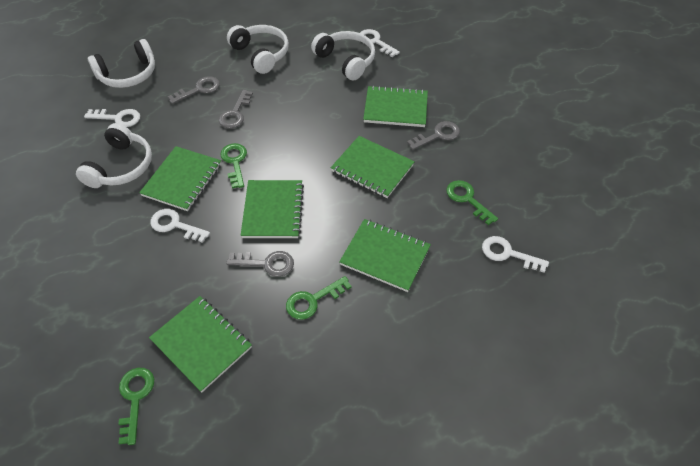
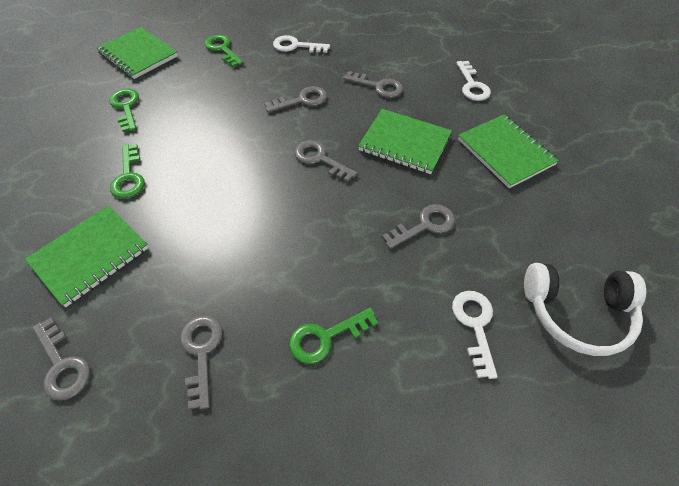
green notebook: [139,146,221,211] [149,296,252,392] [241,180,304,238] [331,136,415,198] [339,219,431,292] [363,85,428,127] = 6 -> [25,205,149,307] [97,27,178,79] [358,109,452,174] [458,114,559,188] = 4
grey key: [168,76,220,104] [219,90,253,128] [226,251,294,277] [407,121,460,150] = 4 -> [33,317,90,401] [180,316,222,410] [264,86,327,113] [294,140,357,182] [343,71,403,98] [382,204,455,249] = 6
white headphones: [76,123,152,188] [88,39,155,88] [227,25,289,74] [311,31,375,81] = 4 -> [524,263,646,356] = 1
white key: [84,109,140,127] [150,209,210,243] [360,29,400,57] [482,236,549,273] = 4 -> [273,35,330,53] [452,291,497,379] [456,61,491,101] = 3

